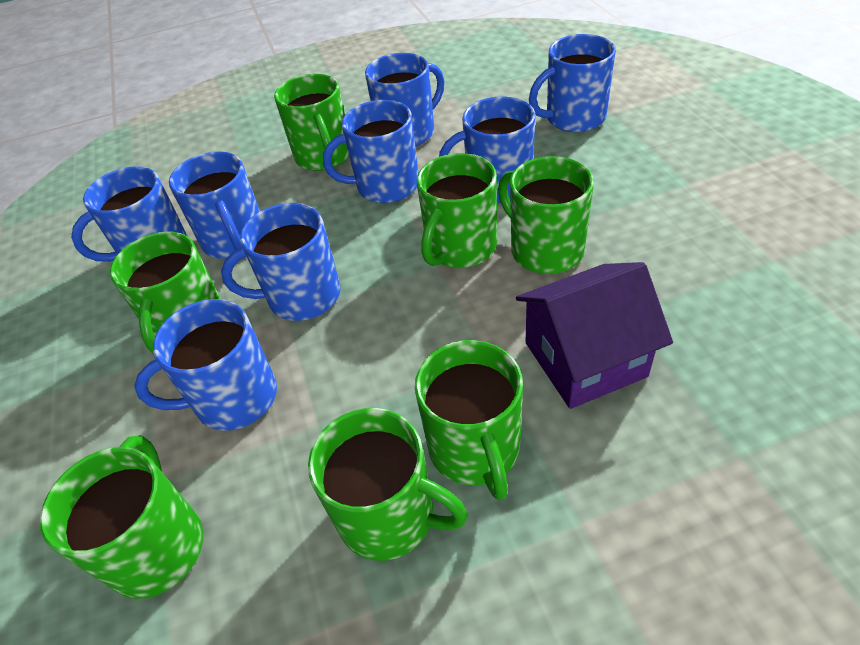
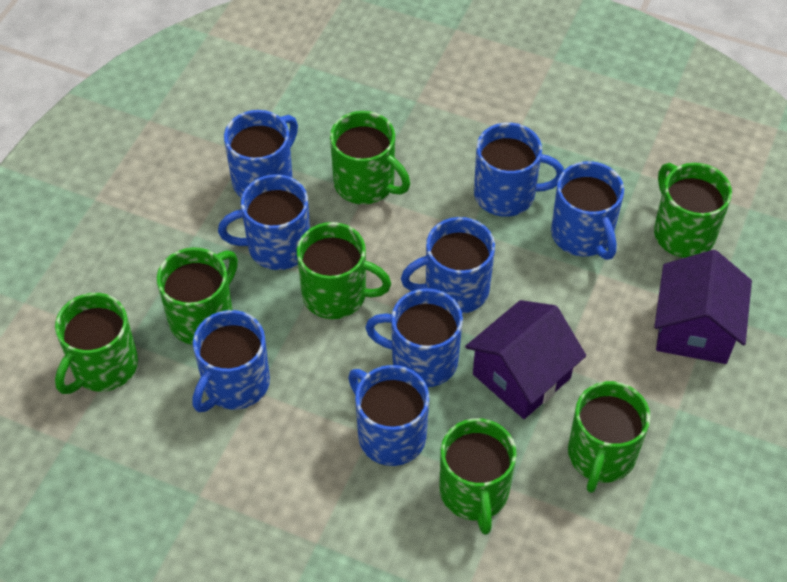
purple house: [516,262,673,409] = 1 -> [465,300,586,419] [654,250,752,364] = 2

